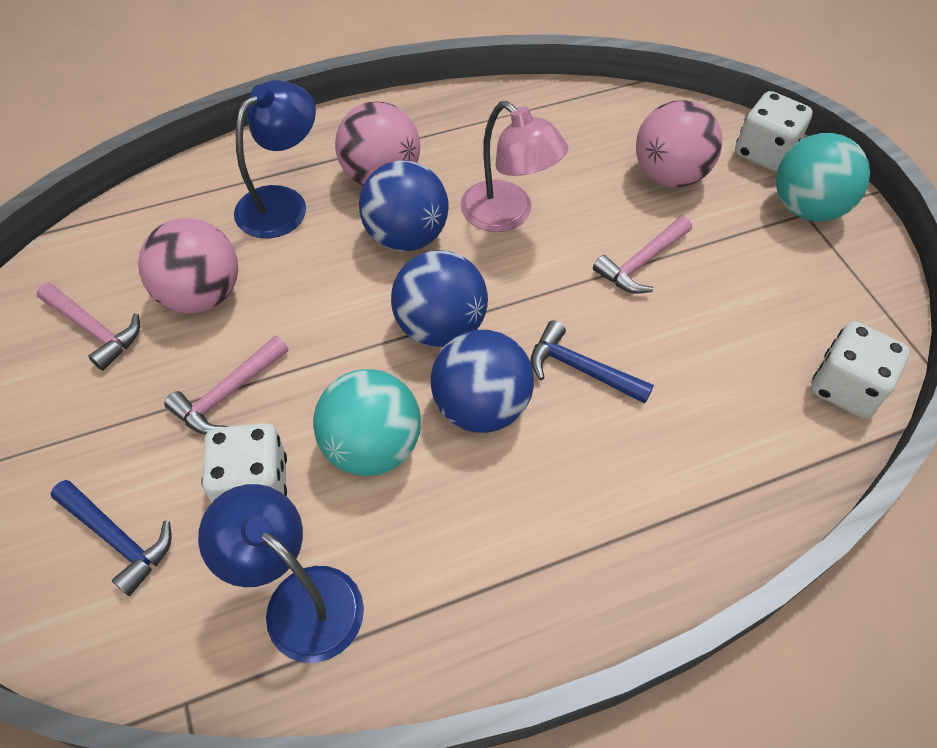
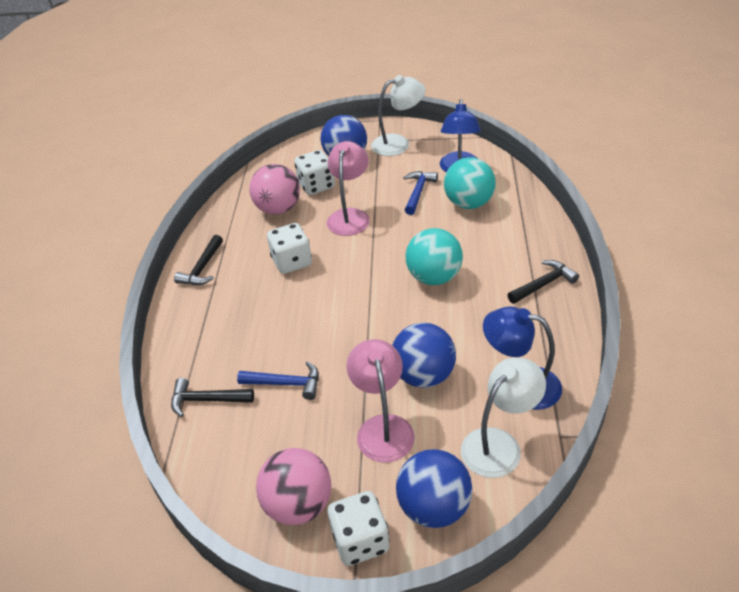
black hammer: none = 0 -> [171,378,254,417] [174,235,223,285] [507,260,579,304] = 3
pink ball: [138,218,238,313] [335,102,420,186] [636,100,722,187] = 3 -> [249,164,300,214] [256,448,331,525] = 2
pink hammer: [36,283,140,371] [164,336,288,434] [593,216,692,294] = 3 -> none = 0
pink lamp: [461,101,568,232] = 1 -> [327,141,370,236] [347,339,415,463] = 2
white lamp: none = 0 -> [371,75,426,156] [461,358,546,478] = 2

